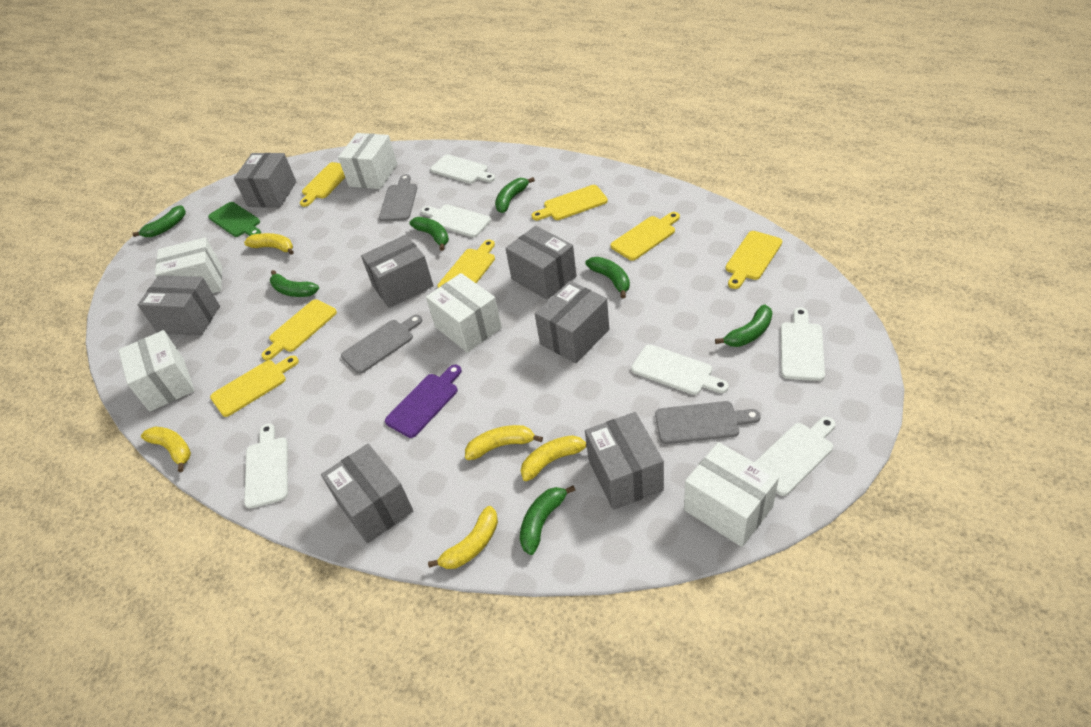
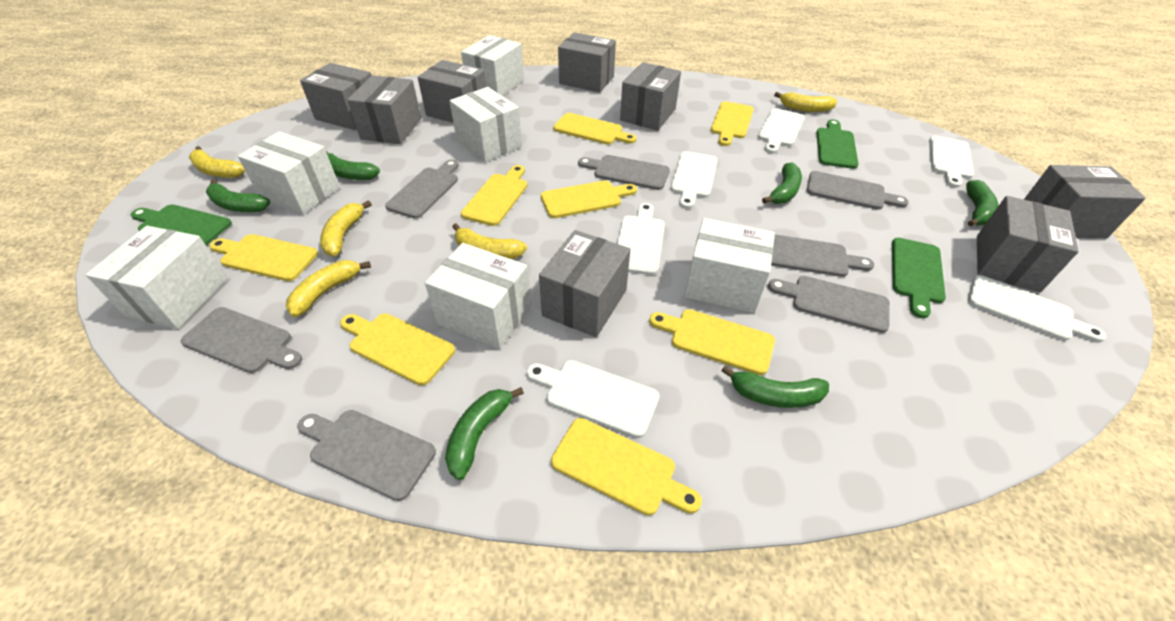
green banana: [133,205,186,237] [270,270,319,297] [410,217,449,251] [495,177,535,213] [520,486,575,555] [585,257,630,298] [715,305,772,347] = 7 -> [206,180,270,212] [326,151,380,180] [445,387,524,480] [721,365,829,408] [762,162,802,204] [966,180,998,227] = 6
green cutting board: [208,202,261,237] = 1 -> [131,204,232,246] [816,119,859,169] [892,238,946,318] = 3
grey box: [138,275,220,336] [234,153,296,208] [321,444,413,544] [361,235,434,308] [505,226,577,300] [535,281,609,363] [585,412,664,510] = 7 -> [300,63,371,130] [347,75,421,144] [418,60,487,123] [539,230,631,337] [558,32,616,93] [620,62,681,131] [977,196,1079,292] [1024,165,1146,239] = 8
grey cutting board: [341,315,422,374] [379,174,417,222] [655,401,761,444] = 3 -> [181,307,302,373] [297,410,436,501] [385,160,459,219] [578,155,670,190] [768,276,890,333] [771,234,874,277] [807,171,908,210] = 7
purple cutting board: [385,365,462,438] = 1 -> none = 0
white box: [118,330,195,412] [155,237,222,293] [338,133,397,189] [426,273,502,353] [684,442,779,547] = 5 -> [86,226,228,329] [238,131,340,214] [425,243,531,349] [449,87,522,162] [461,35,524,96] [684,218,775,313] = 6
yellow cutting board: [210,356,299,417] [261,299,337,360] [300,162,345,207] [437,240,495,288] [532,185,608,220] [611,212,680,261] [725,231,782,289] = 7 -> [209,234,318,281] [340,313,455,385] [461,165,527,226] [541,180,637,218] [551,418,702,516] [553,113,637,144] [649,309,775,375] [711,101,754,146] = 8

